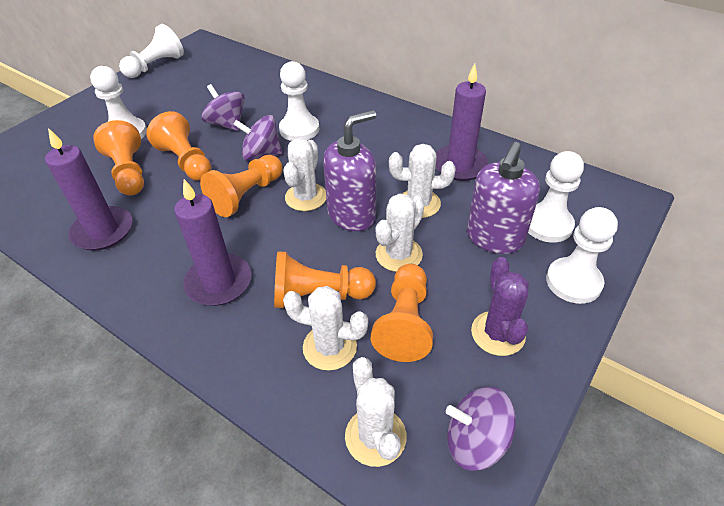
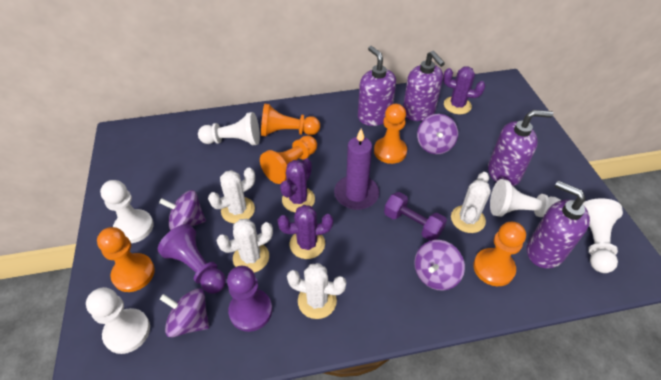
purple cactus: [471,257,529,356] = 1 -> [278,205,333,259] [280,158,315,212] [443,67,486,114] = 3
purple candle: [45,128,132,251] [174,179,252,306] [436,63,489,181] = 3 -> [334,128,379,210] = 1
purple dumbbell: none = 0 -> [384,192,447,241] = 1
purple pawn: none = 0 -> [158,224,226,294] [227,266,272,332] = 2
purple soap dispenser: [323,110,376,231] [467,142,540,254] = 2 -> [358,46,396,126] [403,51,445,121] [488,110,553,186] [527,181,590,269] = 4
purple spinning top: [201,84,245,131] [233,115,283,161] [446,387,516,471] = 3 -> [159,190,206,231] [160,288,209,337] [414,240,465,291] [417,114,458,154] = 4
white cactus: [283,138,326,211] [283,286,368,371] [345,357,406,467] [376,193,424,272] [389,144,456,218] = 5 -> [208,168,255,223] [216,219,273,273] [287,263,346,319] [451,172,491,233] = 4

